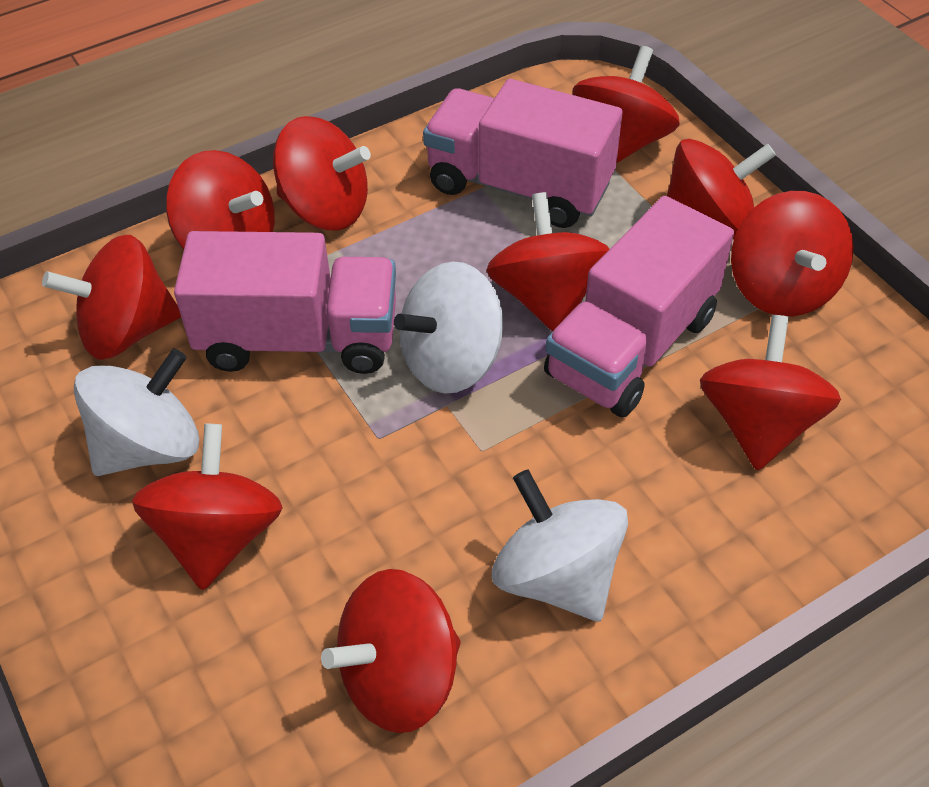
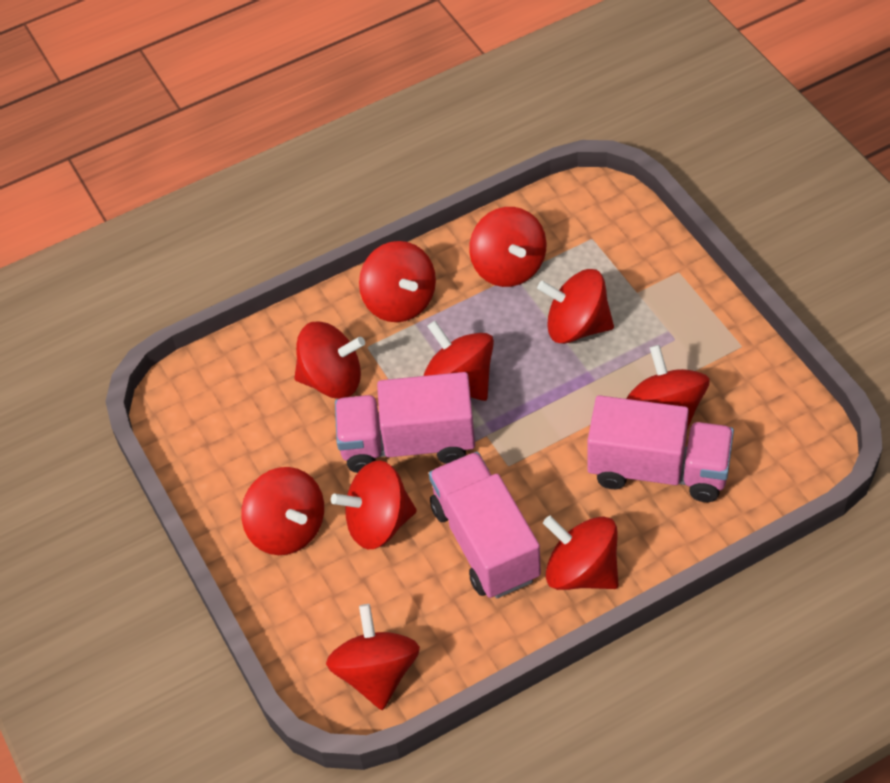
white spinning top: [74,349,199,476] [394,261,503,394] [492,469,628,621] = 3 -> none = 0

